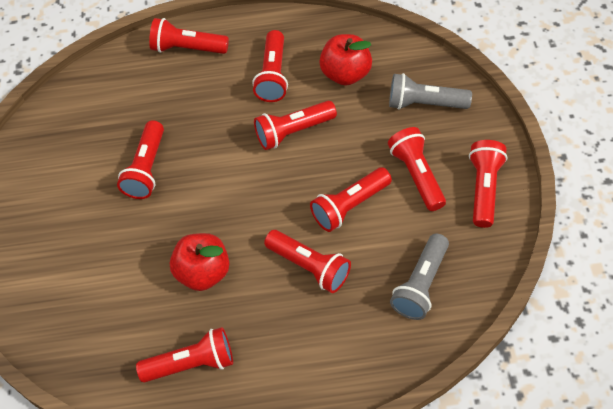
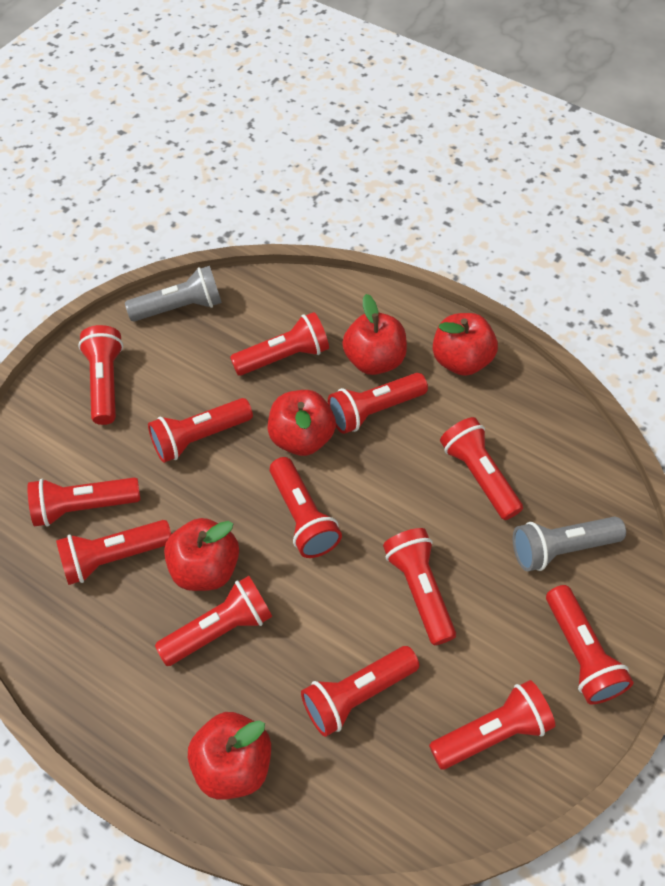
red apple: [170,233,229,291] [319,34,372,85] = 2 -> [164,518,239,591] [188,712,271,800] [268,390,336,456] [342,294,407,375] [433,313,498,376] = 5
red flashlight: [117,120,164,199] [136,327,233,382] [149,18,229,54] [252,30,288,102] [254,101,337,150] [264,230,351,293] [310,167,392,232] [388,127,446,211] [469,140,508,228] = 9 -> [27,477,141,527] [56,520,172,585] [78,325,123,425] [148,398,253,463] [155,576,273,666] [230,312,329,376] [270,457,342,558] [301,646,419,737] [328,373,428,434] [383,528,456,645] [429,680,555,770] [440,417,523,520] [546,585,634,704] = 13

